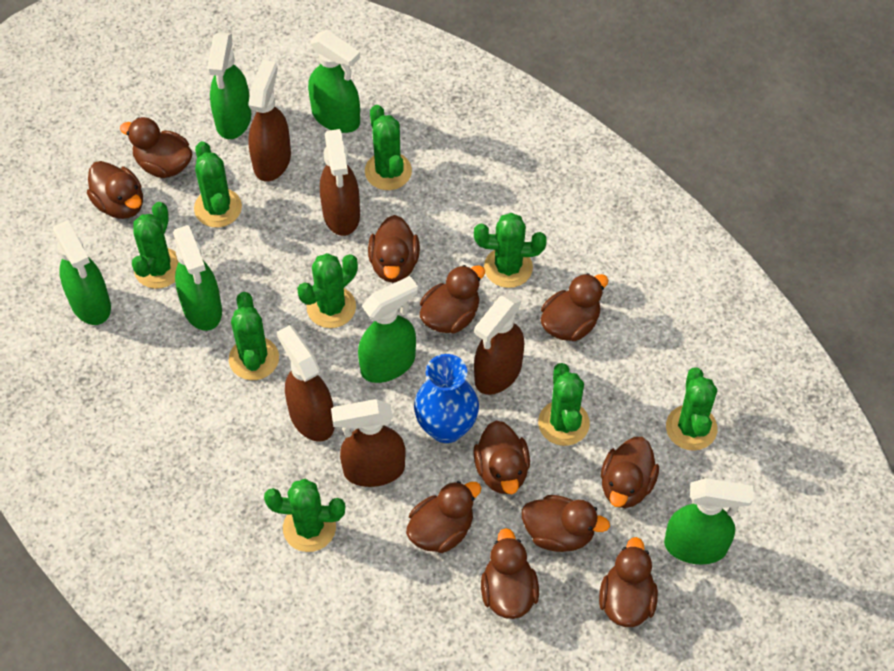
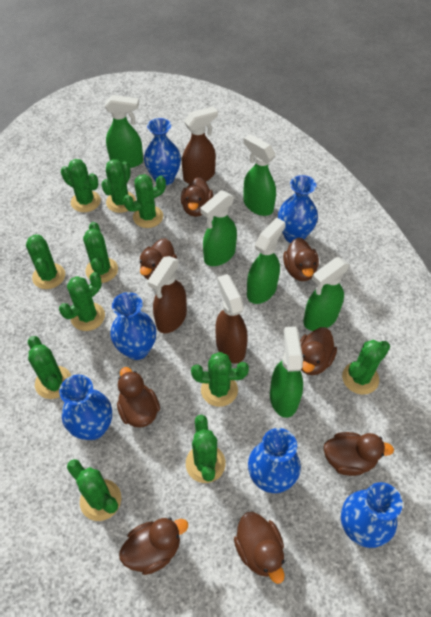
blue vase: [414,354,479,443] = 1 -> [59,375,112,440] [110,292,156,360] [144,118,181,186] [248,428,301,493] [278,175,318,243] [341,482,403,548] = 6
brown duck: [87,161,143,219] [120,117,192,178] [368,215,420,283] [406,481,481,553] [420,265,485,334] [473,421,530,494] [481,528,539,619] [522,495,610,552] [541,273,608,341] [599,537,658,627] [601,437,659,508] = 11 -> [117,367,160,428] [119,518,188,575] [140,238,177,279] [181,177,213,217] [234,512,285,584] [283,237,319,281] [300,327,337,375] [323,432,394,476] = 8
brown spray bottle: [248,60,291,182] [277,325,334,442] [320,129,360,236] [331,399,406,487] [474,294,524,395] = 5 -> [147,256,187,333] [182,106,218,184] [215,274,248,364] = 3
green cactus: [132,202,179,289] [194,141,242,227] [229,292,279,380] [264,479,345,552] [297,253,358,328] [365,105,412,190] [474,213,547,288] [538,363,590,446] [666,368,718,451] = 9 -> [26,234,65,289] [28,336,71,399] [59,272,105,331] [61,159,101,212] [67,459,121,521] [83,222,118,283] [101,159,136,213] [123,174,166,228] [186,415,226,483] [191,352,249,407] [342,340,390,395] = 11

